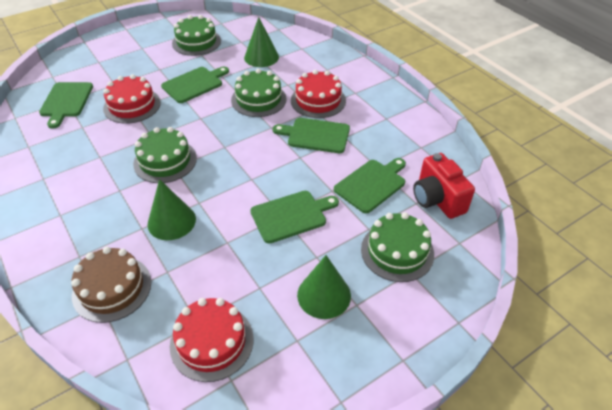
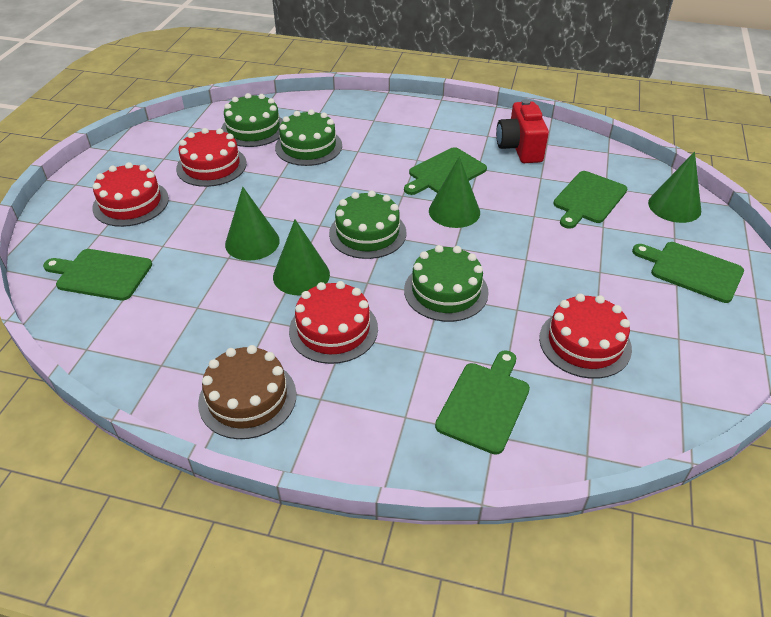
green cone: [147,179,196,240] [244,17,279,67] [297,255,351,319] = 3 -> [225,187,280,261] [273,219,330,295] [429,156,480,228] [648,152,701,223] = 4
red cake: [103,74,161,124] [170,298,254,382] [291,70,346,118] = 3 -> [92,162,169,227] [176,128,247,187] [289,281,378,364] [539,294,632,379] = 4

